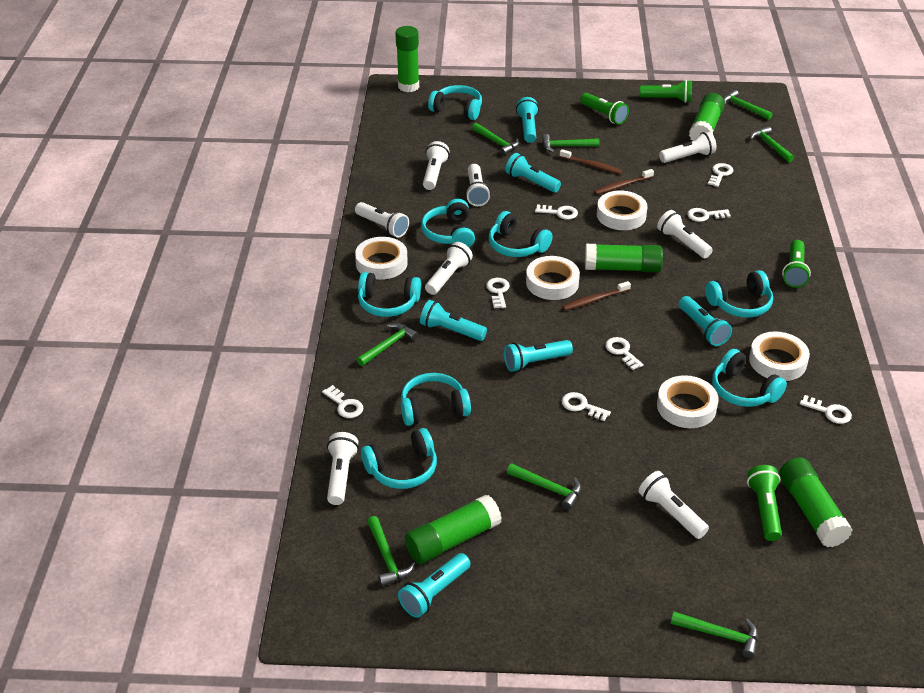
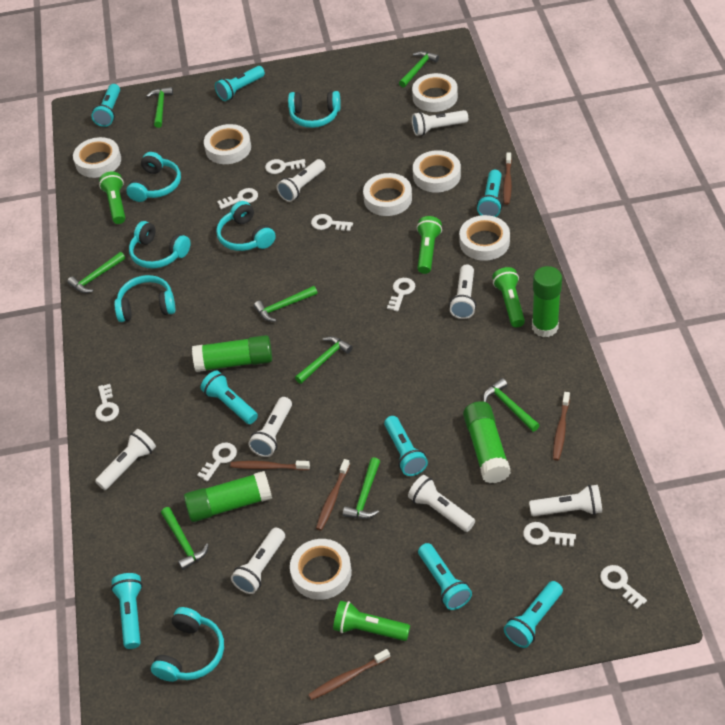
brown toothbrush: [560,149,622,174] [562,281,631,311] [594,169,654,195] = 3 -> [230,461,310,470] [308,649,390,700] [316,459,350,531] [503,152,512,205] [553,392,570,461] = 5
green glue stick: [395,26,419,92] [405,495,502,564] [585,244,663,272] [689,93,725,141] [779,457,853,547] = 5 -> [184,471,272,522] [192,335,272,372] [463,401,511,483] [532,266,562,337] = 4
turquoise flashlight: [398,553,471,618] [420,300,487,341] [504,340,573,372] [505,153,561,193] [516,97,539,143] [679,296,732,346] = 6 -> [91,84,120,127] [111,573,143,649] [201,371,258,424] [215,66,265,101] [384,416,428,476] [418,543,472,610] [477,170,502,217] [504,581,563,648] = 8
turquoise headphones: [358,272,421,317] [361,428,437,489] [401,373,471,426] [421,199,475,247] [428,85,482,120] [489,211,553,257] [705,270,773,318] [712,349,787,407] = 8 -> [114,275,176,322] [126,152,181,202] [129,221,190,269] [151,607,224,682] [216,201,276,251] [288,91,341,128] = 6
white tape: [355,237,408,280] [526,256,580,300] [597,191,648,230] [657,375,719,428] [749,331,810,381] = 5 -> [73,137,121,178] [204,124,251,164] [290,539,352,600] [363,173,412,216] [412,73,458,112] [413,150,461,193] [459,215,510,261] = 7

